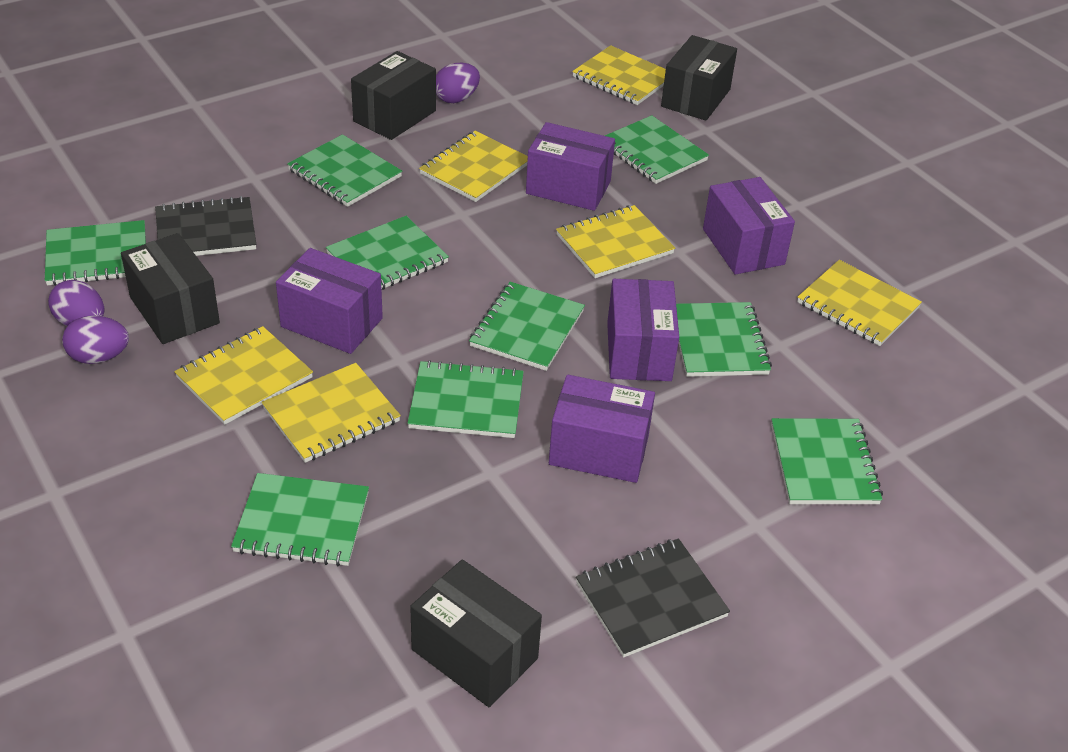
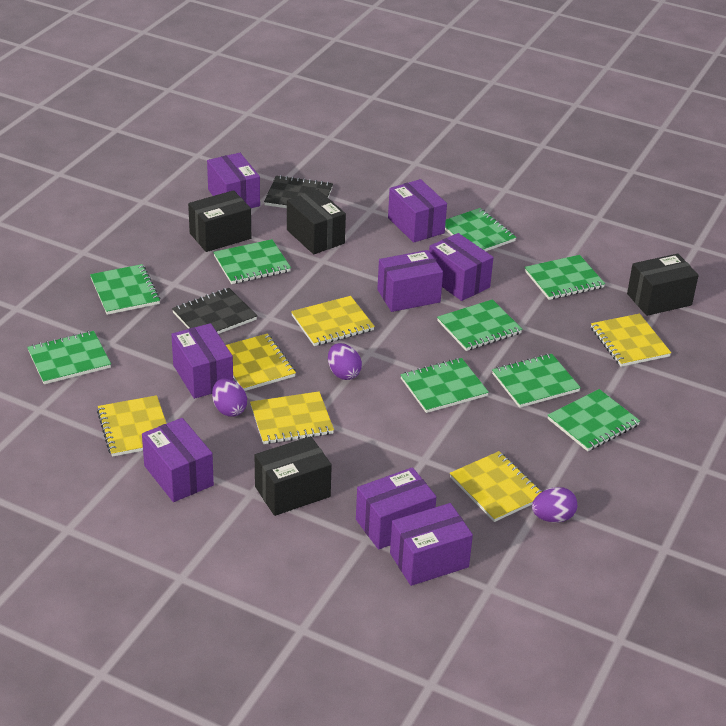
purple box: [276,248,383,354] [526,122,615,211] [549,375,655,483] [607,279,679,381] [703,177,795,275] = 5 -> [142,418,214,502] [171,323,233,399] [207,153,260,208] [356,467,436,550] [377,250,443,312] [388,179,447,243] [390,503,473,586] [429,233,493,301] = 8

